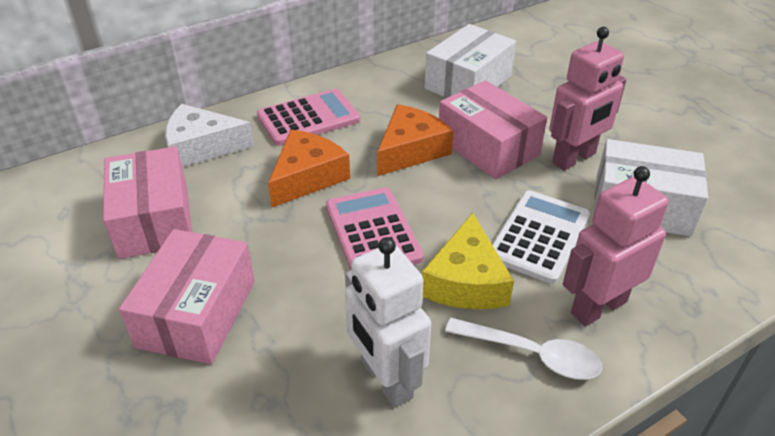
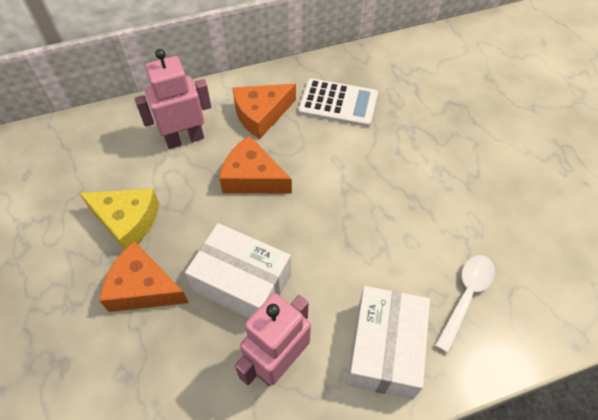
orange cheese: [268,130,350,207] [377,104,454,176] = 2 -> [99,241,189,312] [219,135,292,194] [232,84,296,139] = 3
pink box: [103,146,192,259] [119,229,255,364] [439,80,547,179] = 3 -> none = 0
pink calculator: [257,89,360,146] [326,187,424,270] = 2 -> none = 0
white cheese: [165,104,254,167] = 1 -> none = 0
white robot: [345,237,431,408] = 1 -> none = 0

